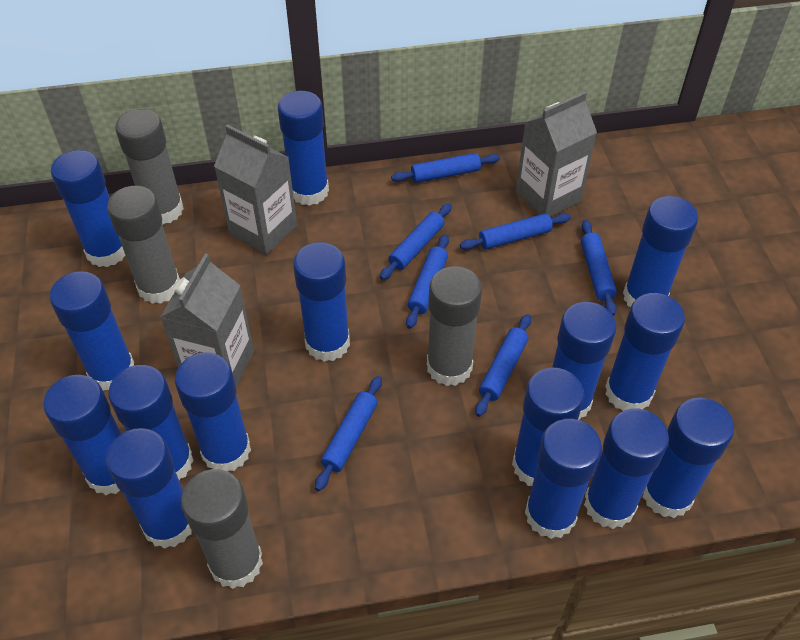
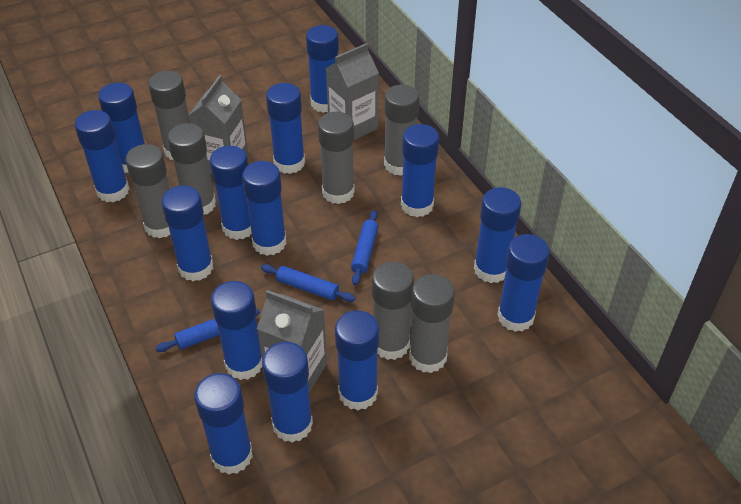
blue glue stick: [43,375,121,495] [49,271,134,391] [51,150,126,267] [106,428,192,549] [108,365,194,480] [175,352,251,471] [278,91,329,206] [293,242,350,362] [512,368,584,486] [525,419,602,539] [552,302,616,420] [584,409,669,529] [605,293,685,411] [623,196,698,307] [642,398,734,518] = 15 -> [75,110,130,202] [98,83,145,173] [161,185,213,281] [194,373,253,475] [210,146,252,240] [211,281,262,380] [242,161,287,256] [262,342,313,443] [266,83,305,174] [306,25,339,113] [335,310,379,410] [401,124,439,217] [474,187,521,283] [497,234,550,332] = 14
blue rolling pin: [315,376,382,491] [380,203,452,280] [391,153,500,183] [406,235,449,329] [460,213,571,250] [475,314,531,417] [581,220,617,316] = 7 -> [156,309,260,352] [261,264,355,302] [351,210,379,285] = 3
grey glue stick: [107,186,180,304] [115,109,184,225] [181,469,263,589] [427,266,482,386] = 4 -> [126,144,170,238] [148,71,190,160] [168,123,216,215] [318,112,355,204] [372,261,414,360] [384,85,419,176] [409,274,455,373] = 7

